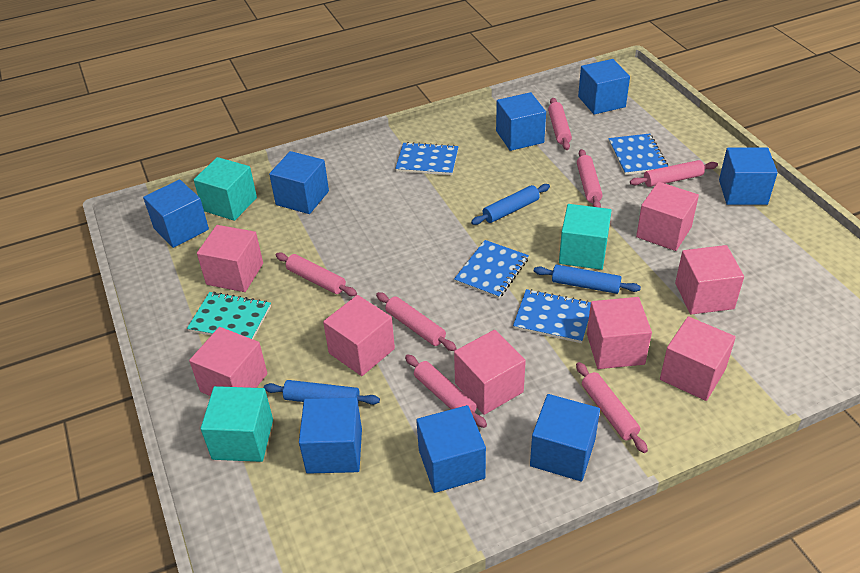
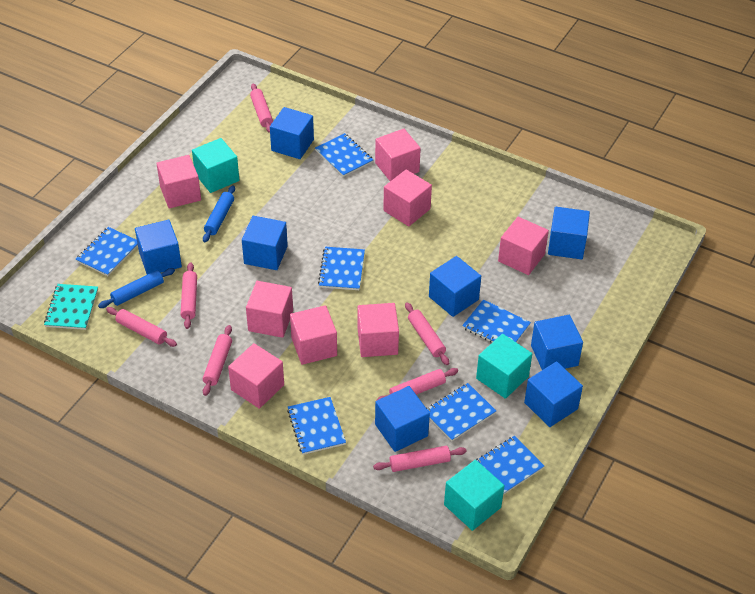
blue notebook: [395,142,459,175] [454,240,529,299] [513,289,591,343] [608,134,668,175] = 4 -> [76,227,138,276] [287,397,346,455] [315,133,373,177] [318,247,365,290] [426,383,496,441] [462,299,531,343] [476,436,544,495] = 7
blue rolling pin: [264,380,380,405] [471,184,550,225] [534,265,641,294] = 3 -> [98,268,175,308] [203,185,235,242] = 2

